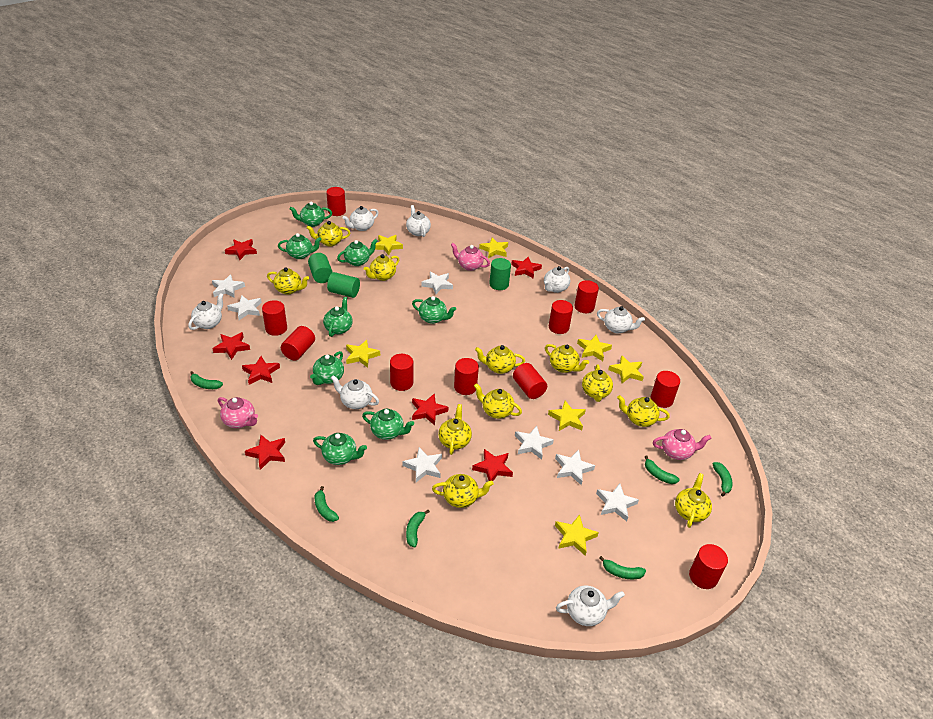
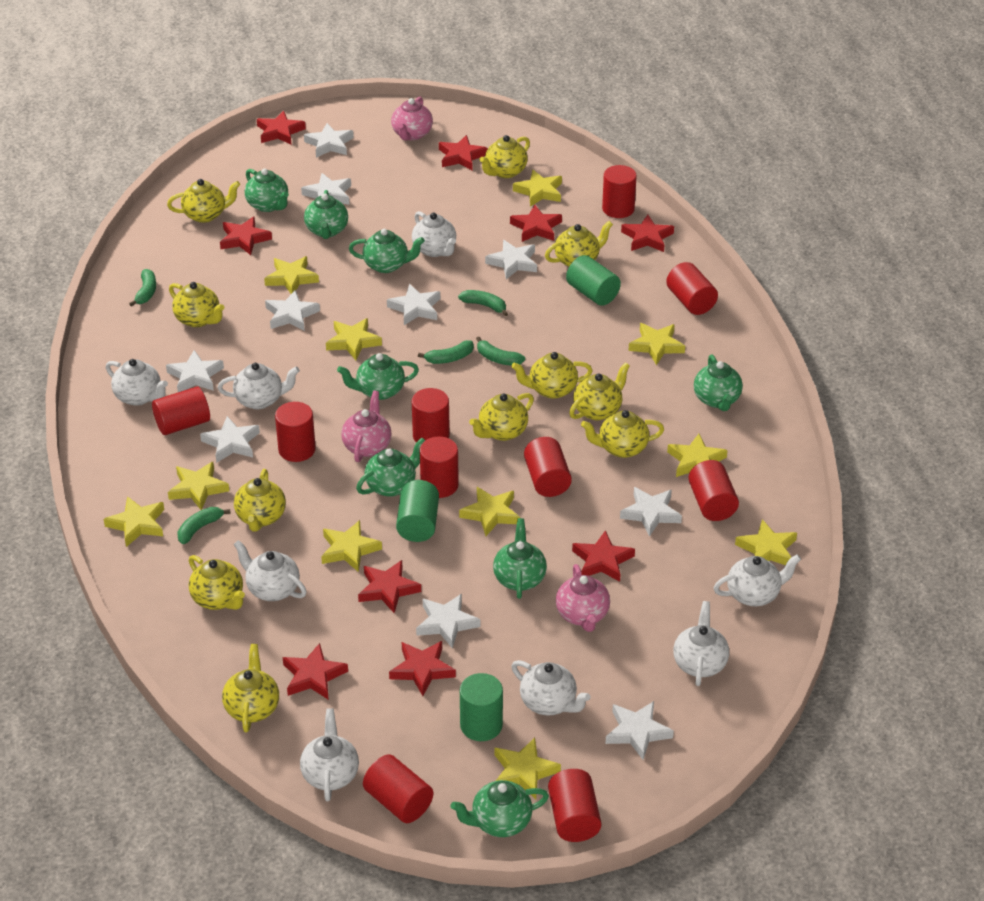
green banana: [190,371,223,389] [315,486,339,522] [406,510,430,547] [599,556,646,579] [645,455,680,484] [713,462,732,497] = 6 -> [129,269,156,307] [177,507,231,544] [418,340,474,364] [458,290,508,316] [476,337,525,366] = 5
red star: [212,332,250,360] [225,239,257,260] [242,356,280,385] [245,435,285,470] [412,394,449,425] [472,449,513,481] [511,257,542,278] = 7 -> [220,216,272,255] [257,111,306,144] [283,643,348,700] [358,560,421,613] [389,641,456,696] [439,135,488,170] [510,205,562,242] [572,530,635,582] [621,215,674,252] = 9
white star: [212,274,245,298] [227,295,262,320] [402,447,442,482] [421,272,453,294] [515,426,554,460] [555,450,595,485] [596,483,639,521] = 7 -> [166,350,224,392] [200,416,260,463] [265,290,320,331] [301,173,351,205] [304,123,354,158] [387,284,440,325] [416,594,481,649] [485,240,537,279] [605,701,674,760] [620,487,682,537] = 10
white teapot: [188,293,224,330] [331,375,379,409] [343,206,379,231] [406,205,431,237] [544,266,570,293] [556,586,625,626] [597,306,645,333] = 7 -> [106,359,168,406] [218,363,300,409] [234,540,307,601] [300,708,359,801] [412,211,456,257] [511,660,590,716] [673,601,729,686] [714,554,801,606] = 8
yellow star: [346,340,380,368] [375,235,403,255] [479,238,508,258] [548,401,586,431] [555,514,599,555] [577,335,612,361] [608,355,644,383] = 7 -> [104,496,164,547] [168,462,229,510] [264,256,319,294] [321,520,382,572] [326,318,382,360] [459,487,520,536] [495,738,561,799] [513,170,562,207] [629,323,685,365] [667,434,728,477] [735,519,797,565] = 11

